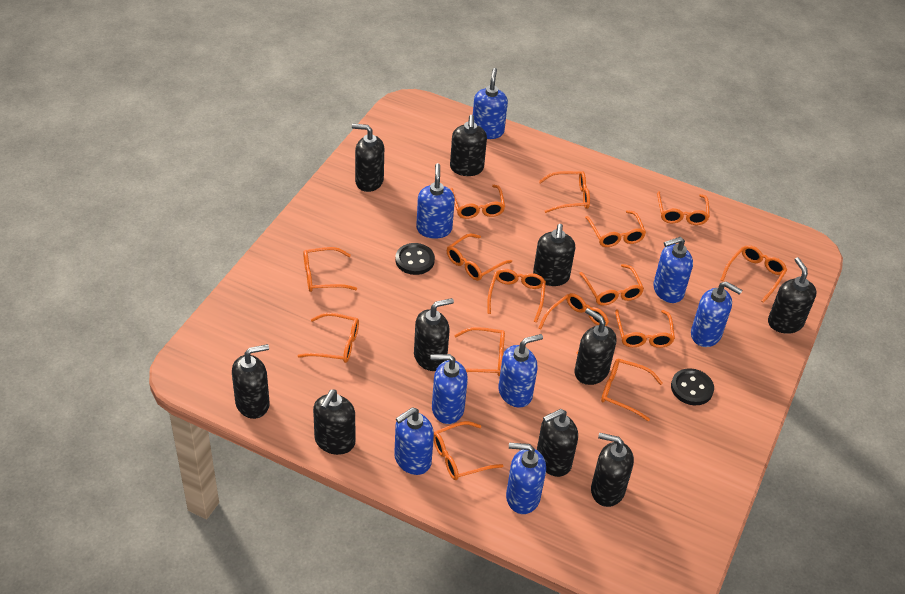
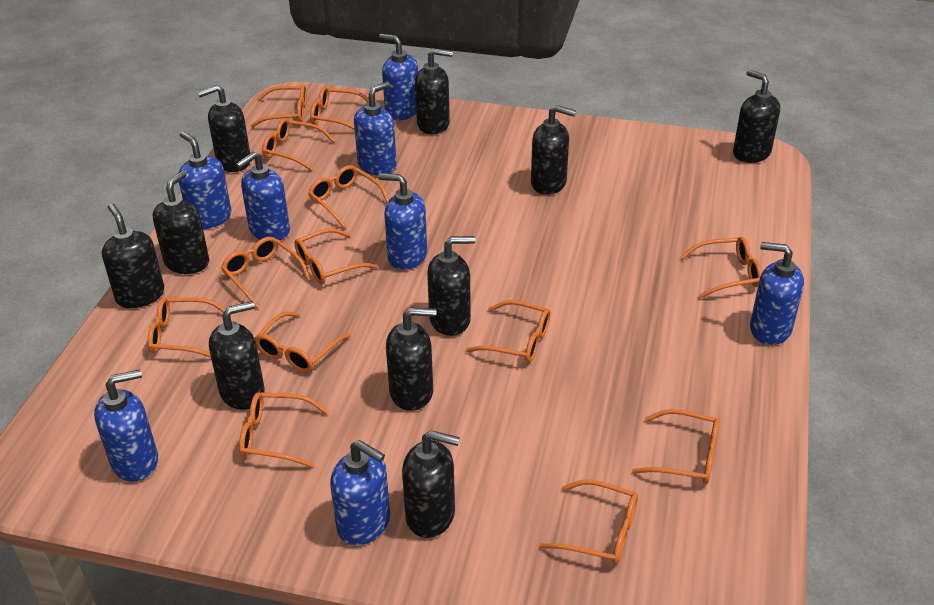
black button: [395,243,435,275] [671,368,714,405] = 2 -> none = 0
orange glasses: [298,313,359,363] [303,247,357,292] [433,421,504,480] [447,234,512,281] [450,185,505,219] [454,327,505,376] [488,269,546,322] [538,171,590,213] [538,293,609,355] [579,264,644,306] [585,210,646,247] [601,359,663,421] [615,309,675,348] [657,191,710,225] [721,245,787,303] = 15 -> [148,298,226,358] [221,237,311,308] [239,392,329,468] [250,84,307,128] [255,312,351,373] [262,118,336,171] [294,228,378,284] [308,165,389,228] [310,86,369,130] [466,300,551,363] [539,479,638,565] [632,409,720,484] [680,237,762,298] = 13

